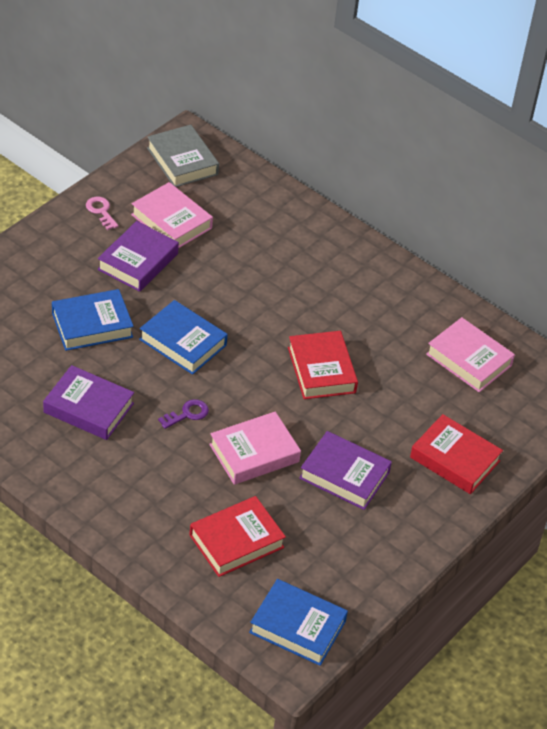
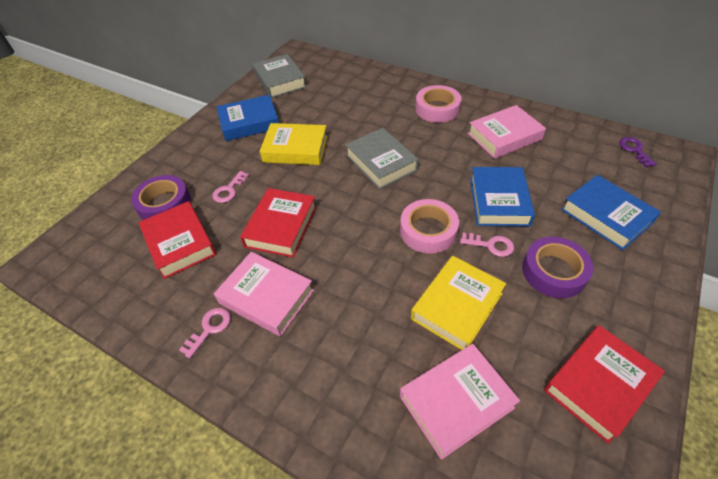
grey book: [147,125,219,187] = 1 -> [253,54,306,98] [345,128,419,189] = 2
pink key: [86,197,119,230] = 1 -> [179,308,231,358] [212,171,249,203] [460,233,514,257] = 3
pink tape: none = 0 -> [400,199,459,254] [415,85,462,123] = 2
purple book: [43,365,134,440] [98,221,179,292] [299,431,392,510] = 3 -> none = 0
purple tape: none = 0 -> [131,175,191,220] [522,237,593,298] = 2
yellow book: none = 0 -> [260,123,328,165] [411,256,506,350] = 2

